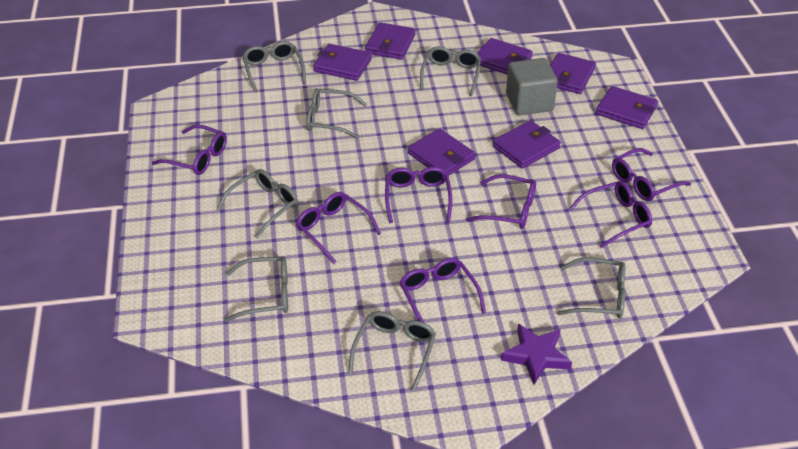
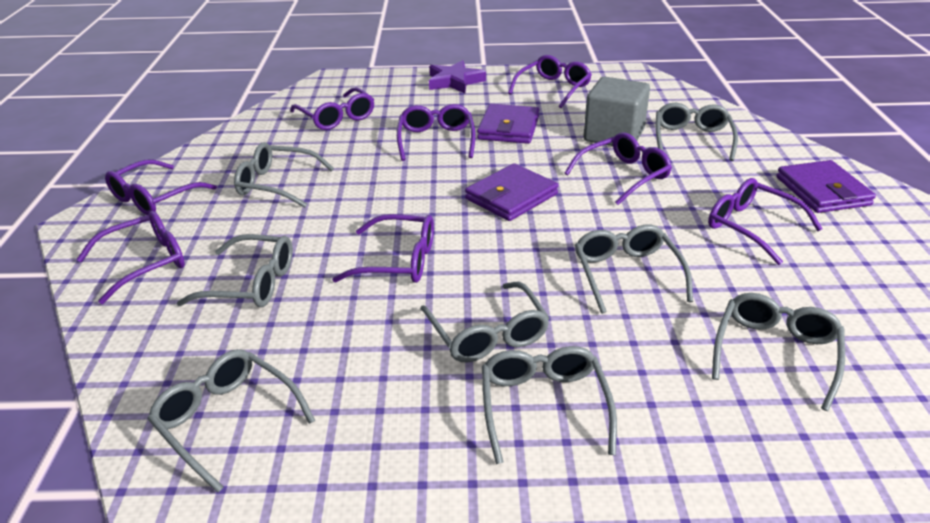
grey glasses: [217,169,298,238] [224,257,288,322] [243,41,306,93] [306,88,367,139] [348,311,436,391] [420,46,481,96] [557,257,625,319] = 7 -> [147,349,315,493] [177,234,293,307] [234,142,334,208] [420,282,550,362] [482,346,617,464] [575,225,693,314] [656,103,738,161] [712,293,845,411] = 8
purple glasses: [152,124,227,175] [296,192,381,264] [385,167,452,223] [399,258,486,323] [466,174,536,229] [569,181,652,248] [612,148,691,201] = 7 -> [76,211,185,304] [105,160,217,215] [290,87,374,130] [332,214,434,283] [397,104,476,161] [508,55,592,108] [564,132,672,205] [708,178,823,265] = 8
purple wallet: [313,44,372,81] [365,22,416,60] [408,128,476,176] [477,38,533,75] [493,120,561,169] [550,53,596,94] [596,86,658,129] = 7 -> [465,163,558,221] [477,104,539,144] [776,160,876,213] = 3

